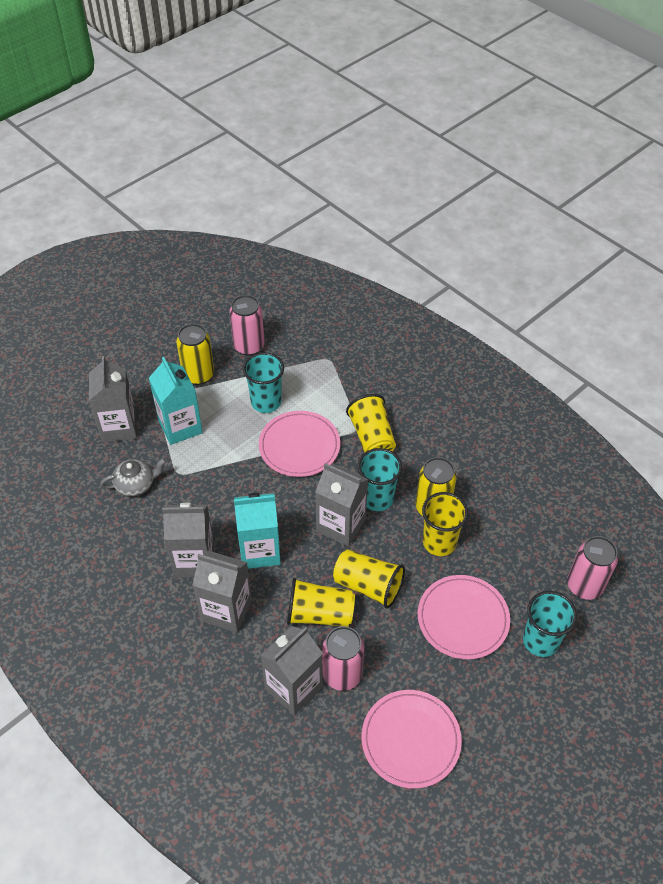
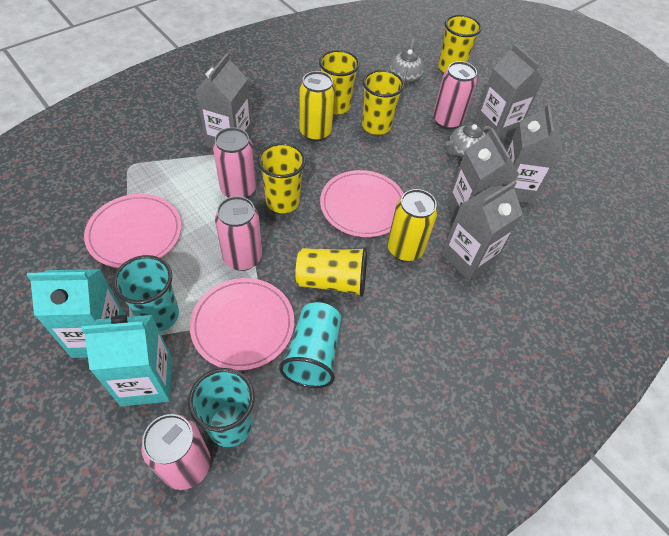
grey teapot: [100,458,166,497] = 1 -> [390,39,424,84] [446,124,492,158] = 2
pink can: [229,295,265,356] [322,626,364,691] [567,536,618,600] = 3 -> [141,414,211,490] [213,127,256,198] [215,196,262,271] [433,61,477,130] = 4
yellow cup: [287,578,355,627] [333,549,405,609] [346,394,396,453] [422,492,468,556] = 4 -> [257,143,306,213] [295,247,367,297] [319,50,360,114] [362,70,404,135] [438,15,482,72] = 5

